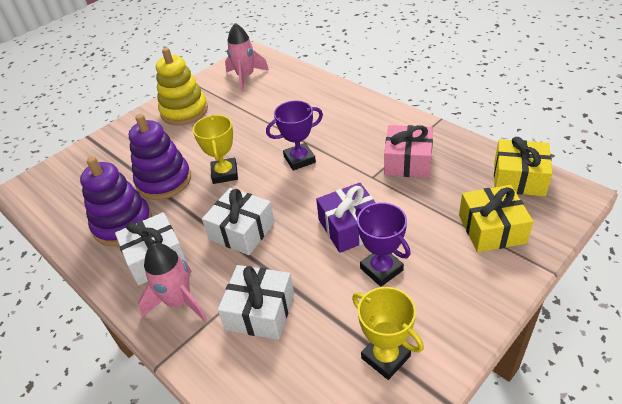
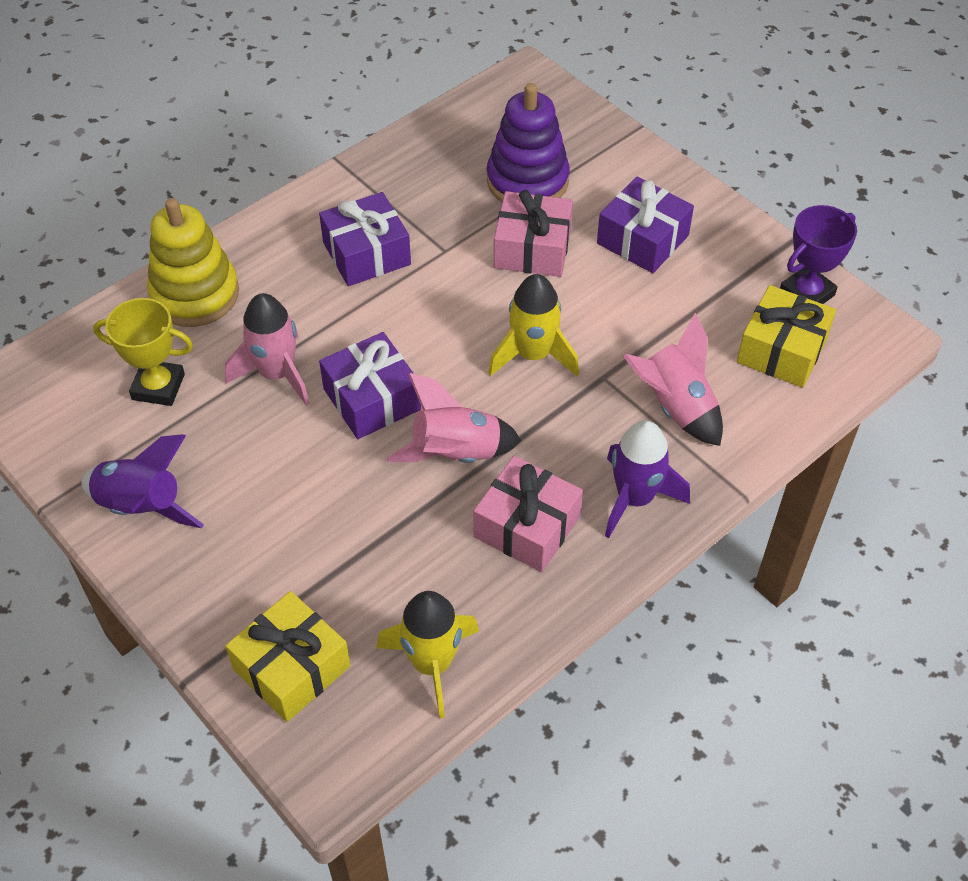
pink gift: [384,125,433,178] = 1 -> [474,456,583,572] [494,190,573,277] = 2
pink rocket: [138,243,207,321] [225,23,269,92] = 2 -> [225,293,310,406] [387,373,521,463] [623,313,723,446] = 3
purple gift: [316,183,376,253] = 1 -> [319,192,411,286] [319,332,421,439] [597,177,694,273] = 3
purple rocket: none = 0 -> [81,434,204,528] [605,421,690,538] = 2
purple stacking toy: [80,156,152,246] [129,114,191,200] = 2 -> [487,83,570,202] = 1
purple trophy: [266,100,323,171] [355,202,411,287] = 2 -> [780,205,857,304] = 1
white gift: [115,212,187,286] [202,188,275,255] [218,265,294,340] = 3 -> none = 0
yellow rocket: none = 0 -> [376,591,479,719] [488,274,579,376] = 2
yellow trophy: [193,115,238,184] [352,287,424,380] = 2 -> [93,298,193,406] = 1

